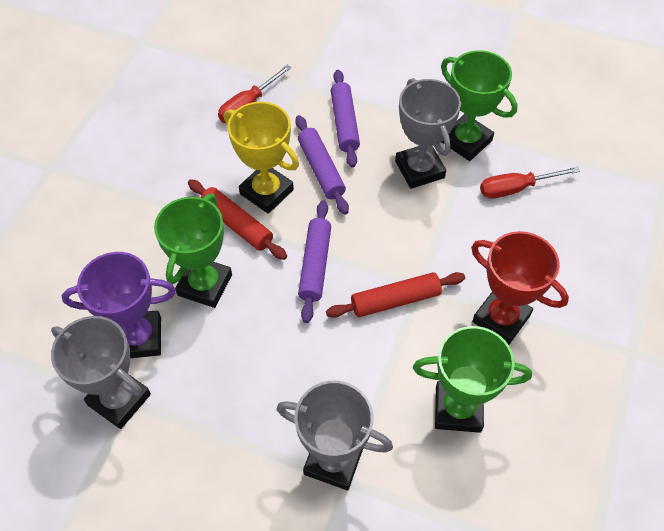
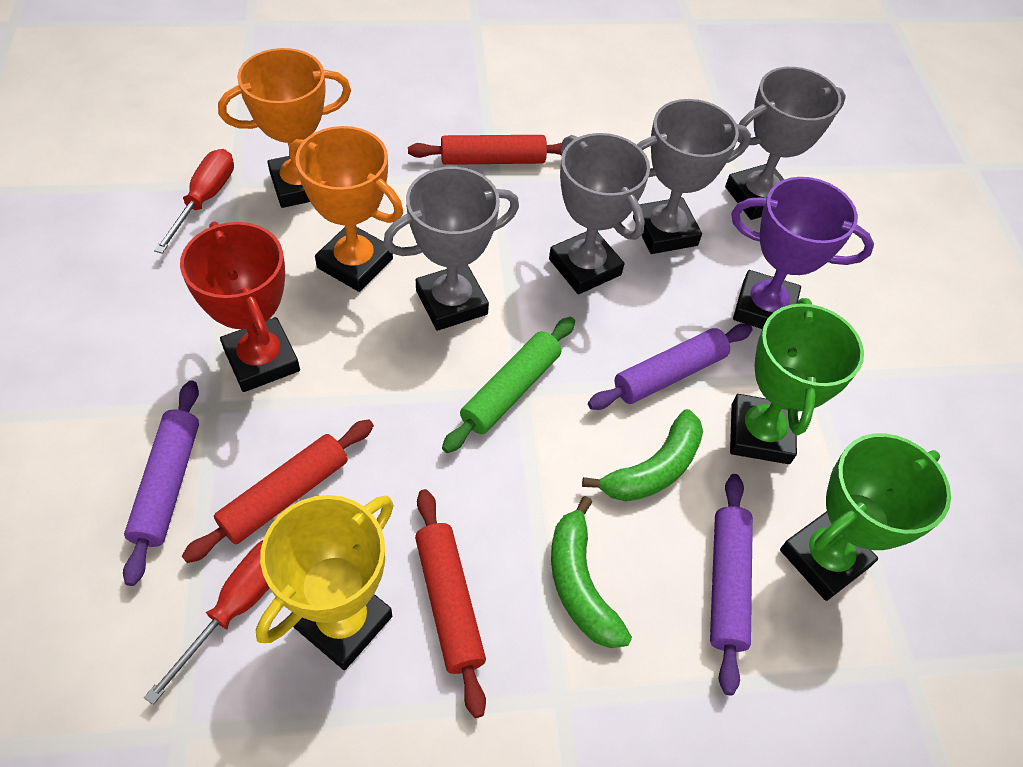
green banana: none = 0 -> [551,496,632,648] [582,409,703,501] = 2
green rolling pin: none = 0 -> [442,317,575,453] = 1
green trophy: [154,194,232,308] [413,326,532,433] [441,50,518,161] = 3 -> [730,298,864,464] [780,433,951,601] = 2
grey trophy: [51,316,151,429] [277,381,393,490] [395,78,461,189] = 3 -> [383,166,519,331] [549,133,650,294] [633,99,751,254] [725,67,846,220] = 4
orange trophy: none = 0 -> [218,48,351,208] [289,126,403,292] = 2
red rolling pin: [188,179,287,260] [326,272,465,318] = 2 -> [182,419,374,563] [408,135,562,165] [415,489,486,718] = 3

